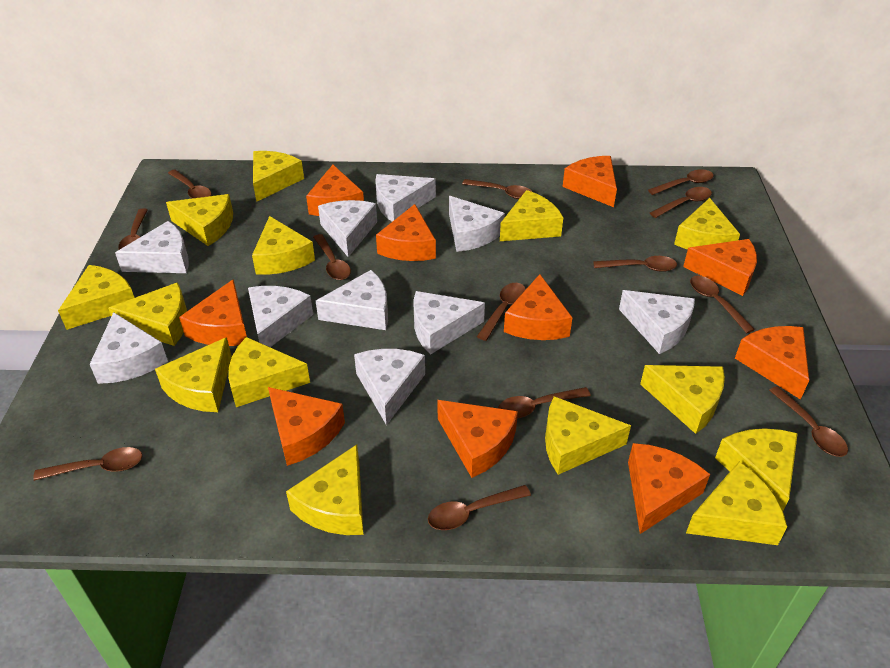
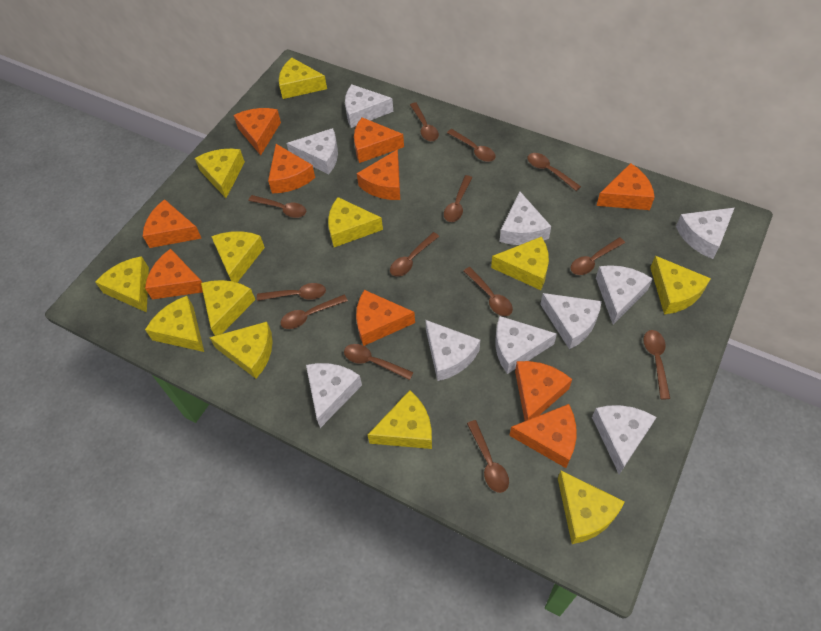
yellow cheese: [58,265,134,330] [108,282,187,346] [155,337,232,412] [166,194,233,246] [228,337,310,407] [252,216,315,275] [253,151,304,202] [286,445,363,535] [500,190,563,241] [545,396,631,475] [640,365,725,434] [674,198,740,249] [686,462,787,545] [715,428,798,510] = 14 -> [95,256,149,312] [145,296,204,352] [195,149,245,198] [201,280,255,336] [209,322,273,379] [211,231,265,282] [279,58,327,99] [328,197,383,247] [368,390,432,449] [491,237,549,290] [558,471,625,544] [650,256,711,314] = 12

